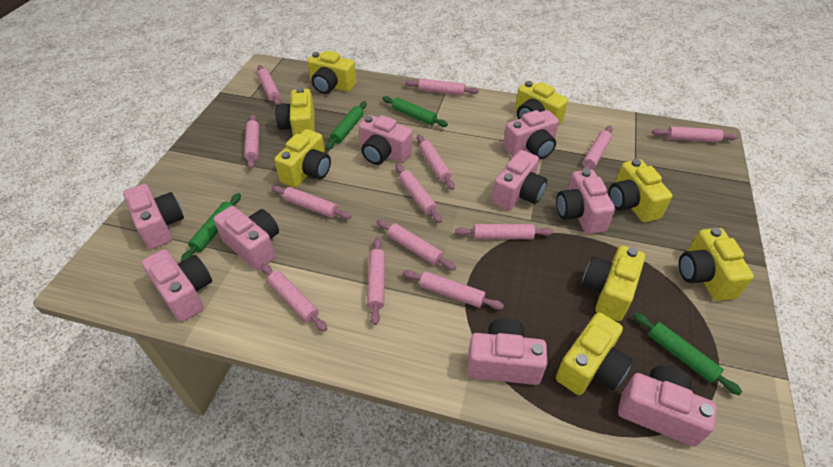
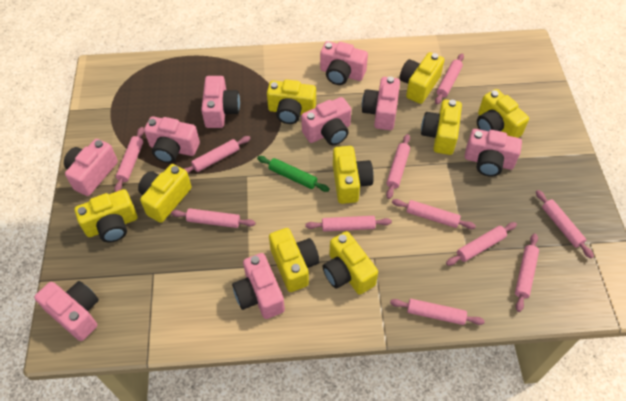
green rolling pin: [181,193,241,262] [326,101,367,150] [382,96,448,127] [633,313,742,395] = 4 -> [257,156,330,192] = 1
pink rolling pin: [244,114,259,169] [257,65,281,105] [261,264,327,332] [271,186,351,219] [367,237,385,325] [376,219,456,271] [395,164,442,223] [403,270,504,310] [405,79,479,96] [417,134,455,190] [455,224,553,239] [581,126,613,171] [652,126,738,143] = 13 -> [114,127,144,192] [171,208,256,228] [184,136,251,173] [305,216,392,232] [386,134,410,199] [390,299,485,325] [392,199,476,229] [435,53,464,104] [446,222,517,266] [515,234,539,312] [536,190,594,258] = 11
yellow camera: [274,129,331,188] [275,87,315,136] [307,50,357,94] [515,81,568,126] [556,312,633,395] [582,245,645,321] [608,159,672,222] [679,227,754,301] = 8 -> [74,189,137,242] [138,164,192,223] [267,79,316,124] [269,228,320,292] [323,231,378,295] [333,146,374,204] [400,52,444,104] [421,99,462,155] [477,89,529,138] = 9

